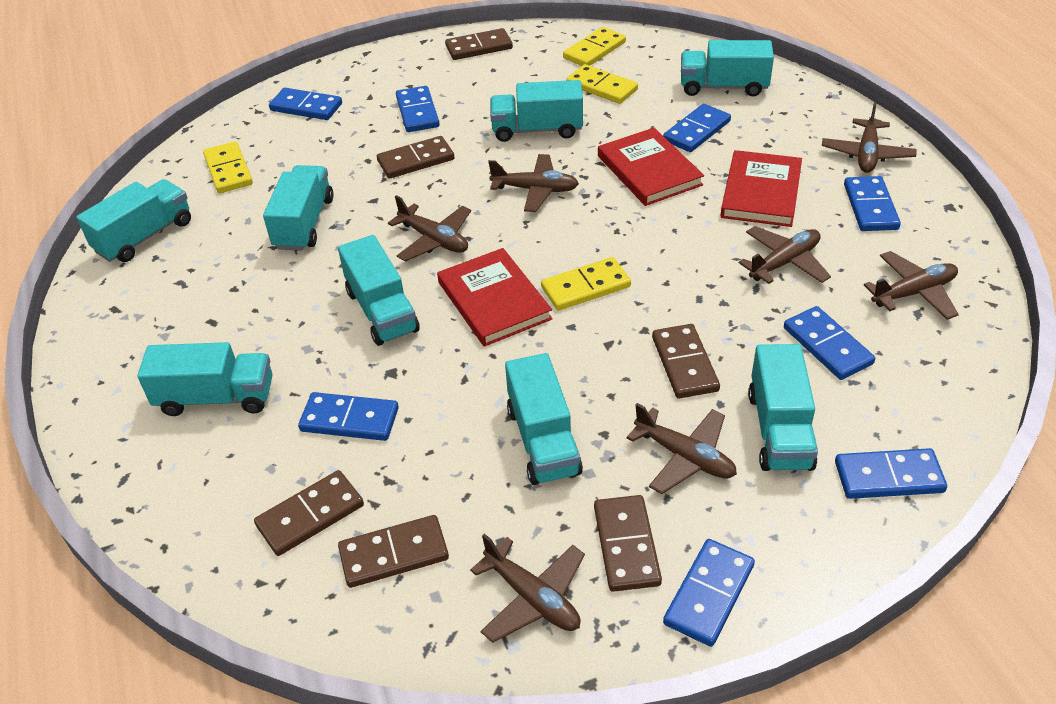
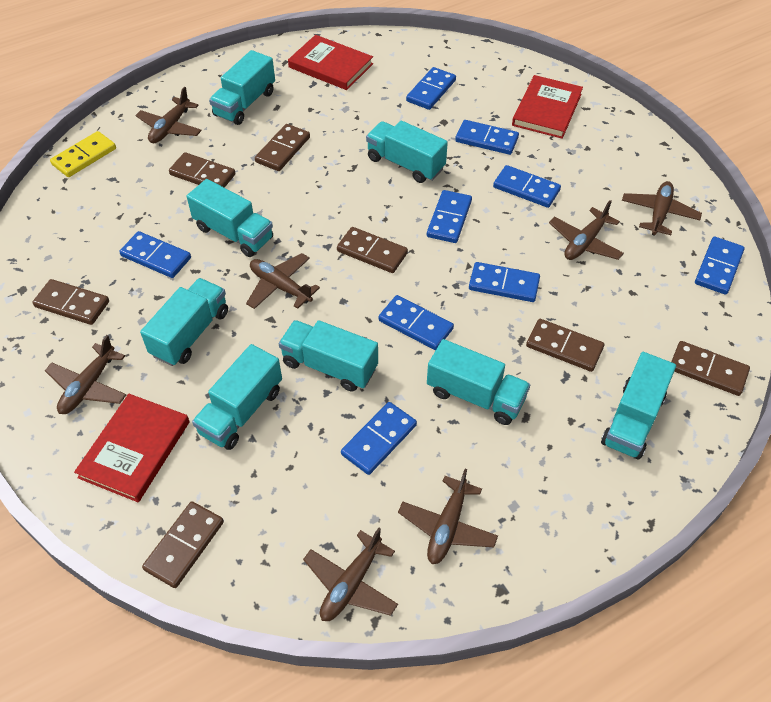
blue domino: [269,88,342,120] [298,392,399,441] [396,86,440,132] [663,104,731,152] [663,539,755,647] [784,306,875,380] [835,448,947,499] [844,176,901,231] = 8 -> [119,231,191,278] [341,402,417,475] [378,295,454,350] [406,67,456,110] [427,190,472,243] [455,120,519,155] [469,262,540,302] [493,165,561,208] [695,237,745,295] = 9
brown domino: [254,470,364,556] [338,515,449,588] [377,136,454,179] [445,28,513,60] [594,495,662,592] [652,324,720,399] = 6 -> [32,279,109,325] [142,501,224,588] [169,152,235,188] [255,124,310,171] [337,227,408,273] [526,319,604,372] [671,341,750,396] = 7
yellow domino: [203,141,253,193] [541,257,631,311] [563,27,626,66] [566,64,638,104] = 4 -> [50,131,116,177] = 1

